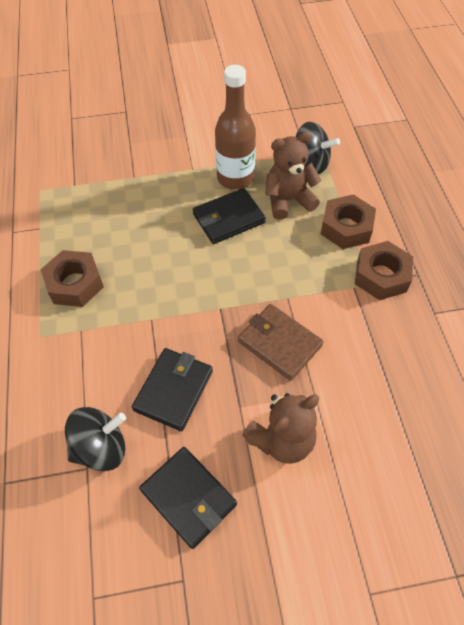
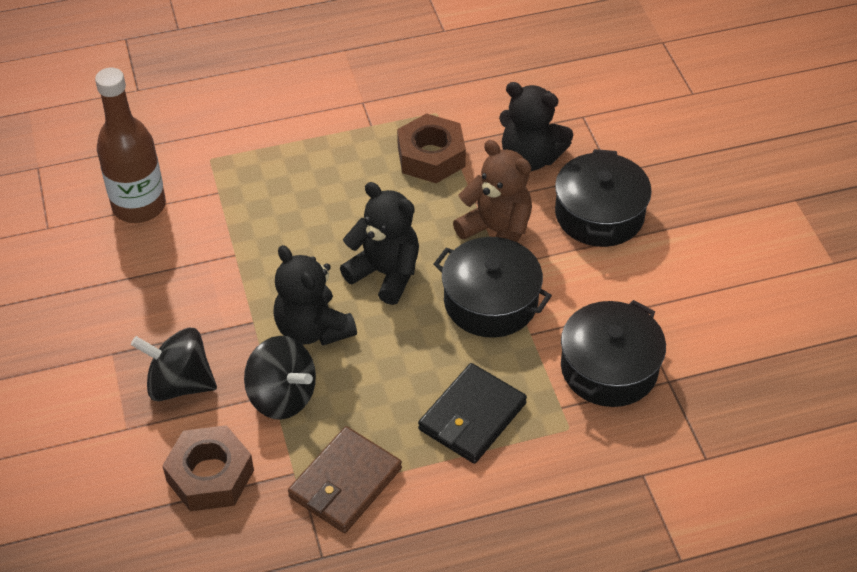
black pot: none = 0 -> [433,237,552,338] [555,149,652,247] [561,300,666,407] = 3
black teddy bear: none = 0 -> [273,245,357,346] [340,182,419,305] [499,82,573,171] = 3
black wallet: [132,348,213,431] [139,447,237,549] [193,188,266,244] = 3 -> [418,363,527,464] = 1
brown nut: [41,250,104,307] [321,194,376,249] [355,241,413,300] = 3 -> [162,425,254,511] [397,113,466,183] = 2
brown teddy bear: [242,393,319,464] [265,132,322,220] = 2 -> [453,140,532,242] = 1

